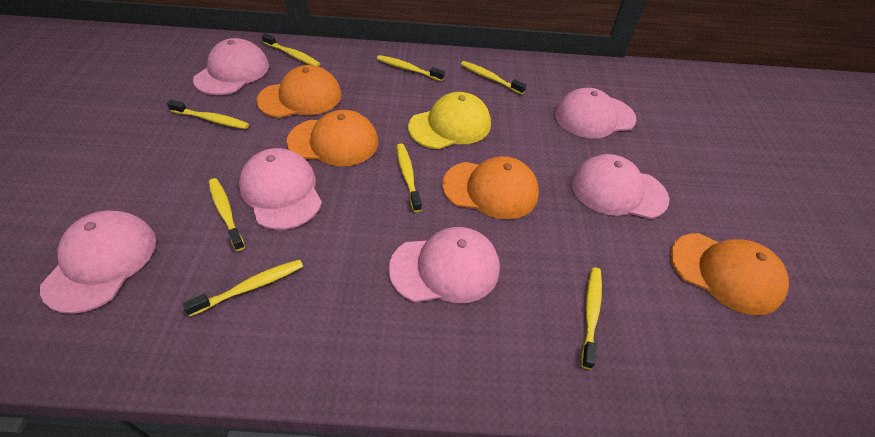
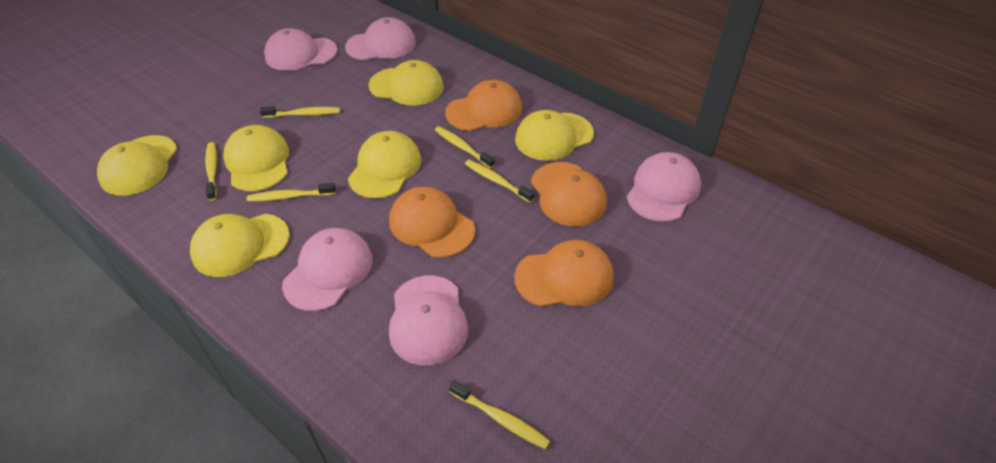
pink cap: [40,210,156,314] [193,38,269,95] [239,148,322,230] [389,227,500,303] [555,88,636,138] [571,154,669,219] = 6 -> [264,28,338,71] [282,228,373,311] [345,17,416,60] [389,276,468,365] [627,152,701,222] = 5
yellow cap: [408,92,491,149] = 1 -> [97,135,177,196] [190,214,290,277] [223,125,289,191] [348,131,421,198] [369,60,444,106] [515,110,594,161] = 6
yellow toothbrush: [167,100,249,129] [182,259,303,316] [209,178,245,251] [262,33,320,67] [377,55,445,81] [396,144,422,212] [461,61,526,95] [581,267,602,369] = 8 -> [205,142,217,201] [247,183,336,202] [260,106,340,118] [435,126,495,169] [449,380,550,449] [465,160,535,203] = 6

